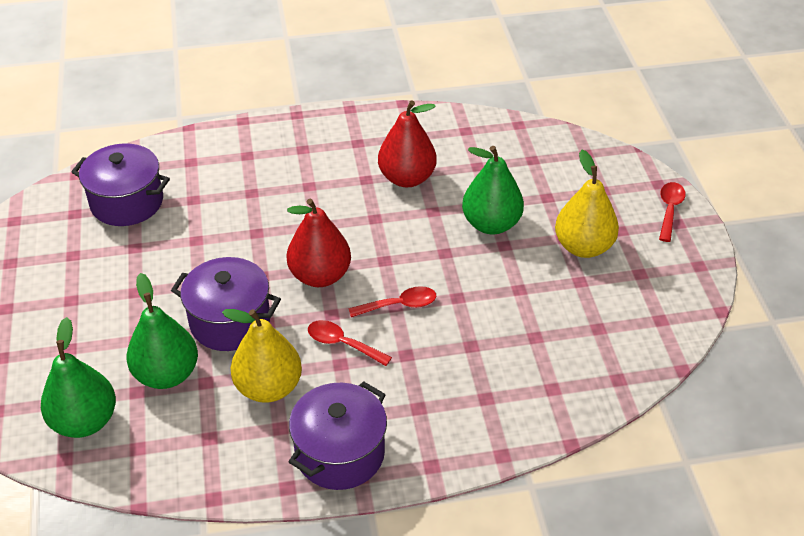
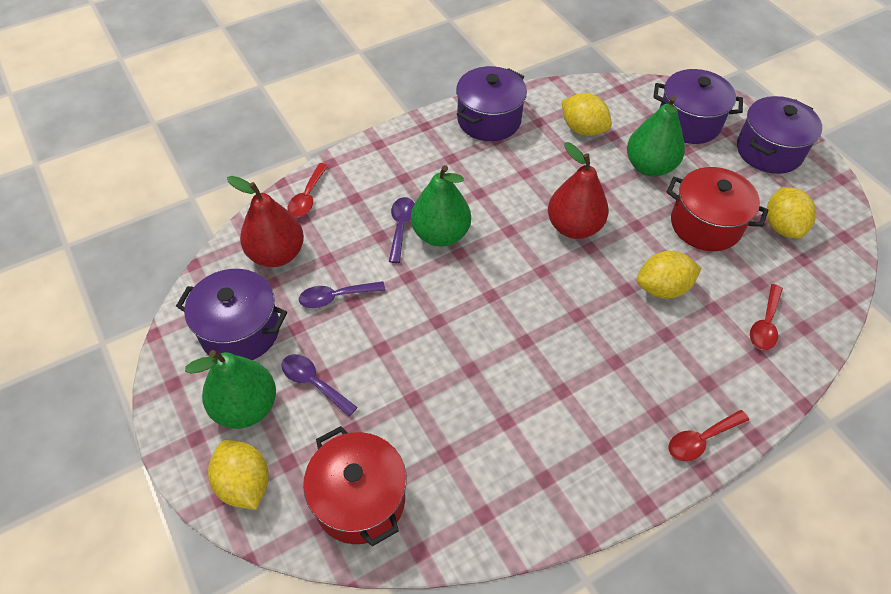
purple pot: [71,144,170,226] [171,257,281,351] [289,382,387,490] = 3 -> [176,269,287,360] [456,66,527,141] [653,69,743,144] [737,96,822,174] = 4
purple spoon: none = 0 -> [281,354,358,416] [299,281,385,308] [389,197,415,263] = 3
red pot: none = 0 -> [303,426,407,547] [667,167,768,251] = 2
yellow lemon: none = 0 -> [208,440,269,510] [561,93,612,136] [637,251,702,299] [767,187,816,239] = 4
yellow pear: [222,309,302,403] [555,150,619,258] = 2 -> none = 0

